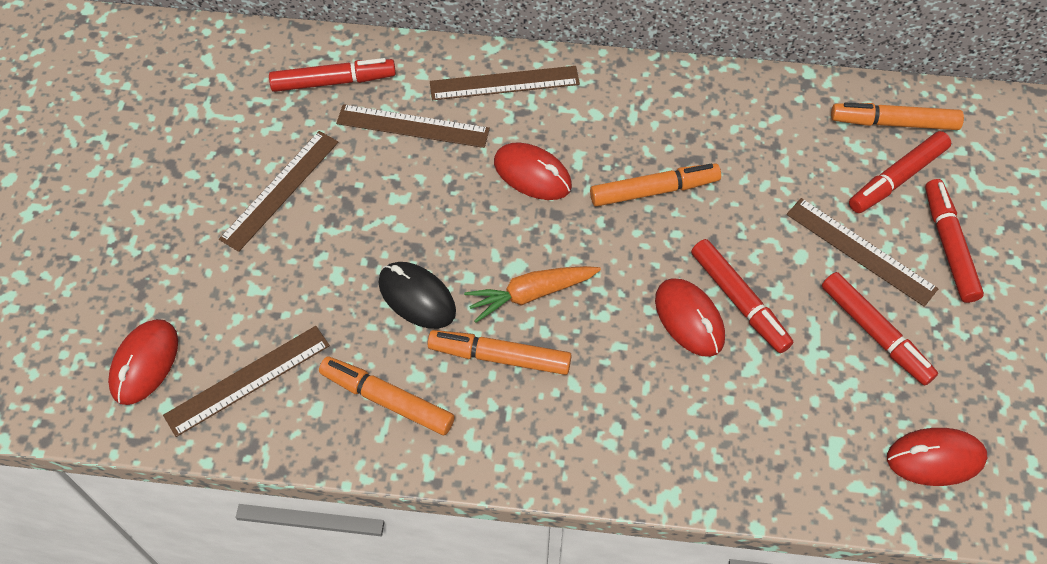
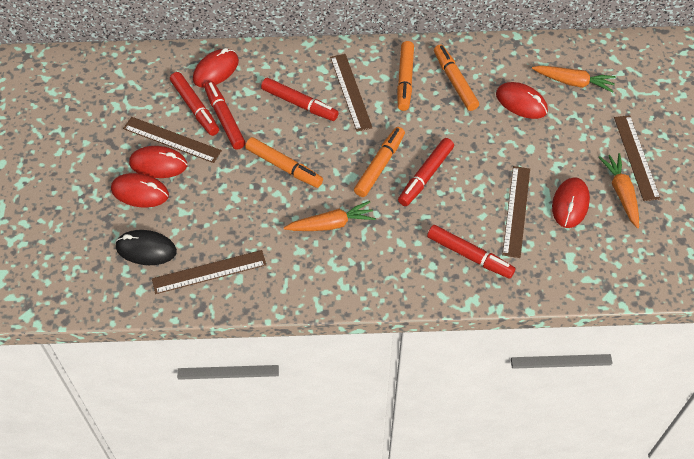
orange carrot: [464,266,601,323] = 1 -> [284,201,376,231] [532,65,616,93] [598,153,639,228] = 3
red mouse: [108,319,178,405] [494,142,572,200] [655,278,725,357] [887,428,987,486] = 4 -> [111,173,169,207] [129,146,187,178] [193,48,239,88] [496,82,548,119] [552,177,590,228] = 5

